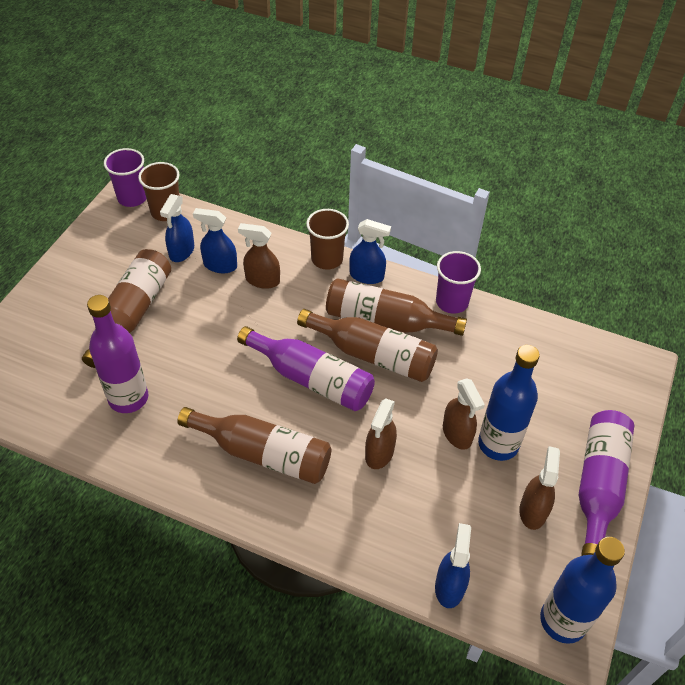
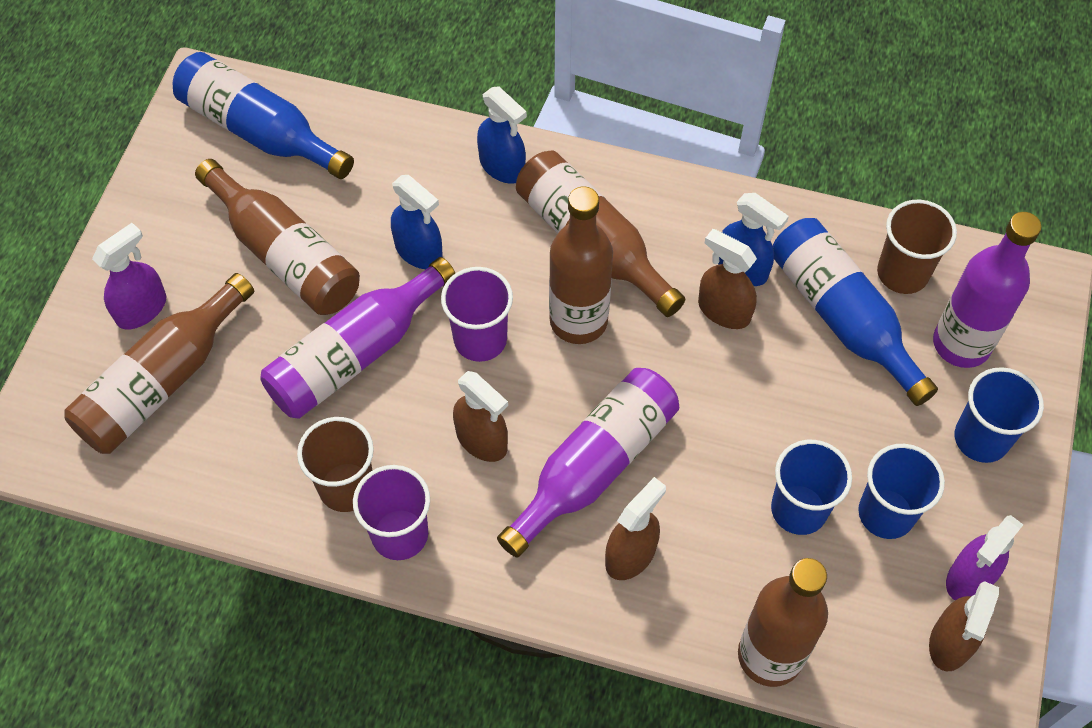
blue cup: none = 0 -> [771,440,852,535] [858,444,945,539] [955,367,1044,463] = 3
blue spray bottle: [160,194,194,262] [193,208,237,273] [349,219,391,284] [435,523,471,608] = 4 -> [391,175,443,269] [477,86,527,184] [718,193,789,286] = 3
brown bottle: [82,249,171,368] [177,407,331,484] [297,309,438,382] [326,278,467,336] = 4 -> [65,273,254,454] [195,159,360,315] [516,150,685,317] [549,186,613,344] [738,558,828,687] = 5
purple spray bottle: none = 0 -> [92,223,166,330] [946,515,1023,600] = 2

